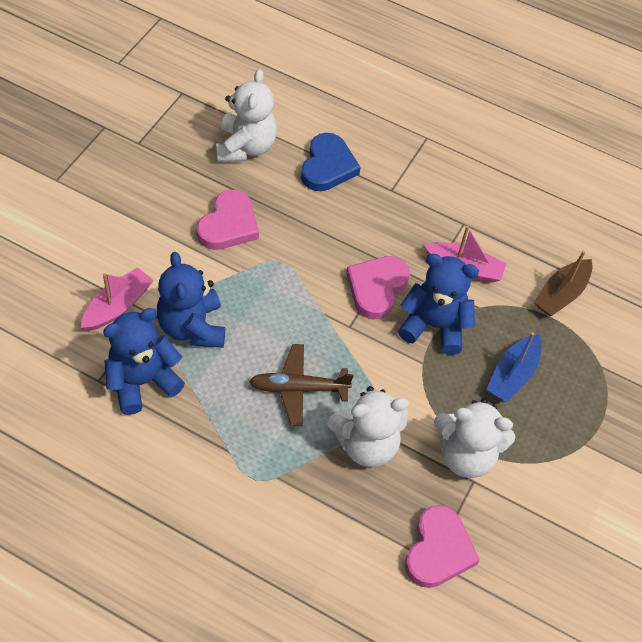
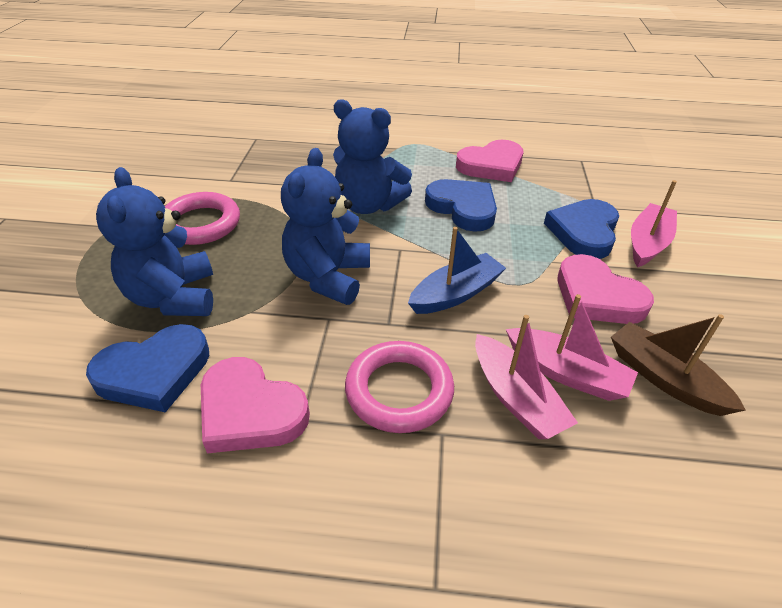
blue heart: [301,133,361,191] = 1 -> [86,324,209,412] [425,179,497,232] [544,199,619,259] = 3
brown plane: [249,344,353,426] = 1 -> none = 0
pink boat: [81,267,154,331] [424,226,507,283] = 2 -> [475,315,578,439] [506,294,638,401] [631,180,677,267] = 3
pink ring: none = 0 -> [165,192,240,245] [345,341,454,433] = 2
white teddy bear: [216,69,277,162] [328,386,409,467] [434,398,515,478] = 3 -> none = 0

